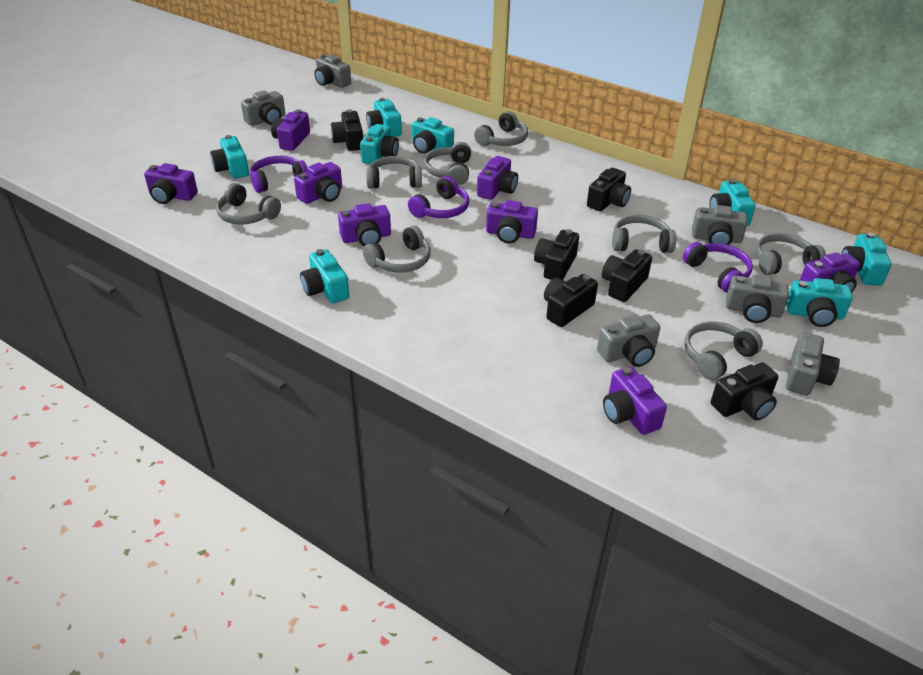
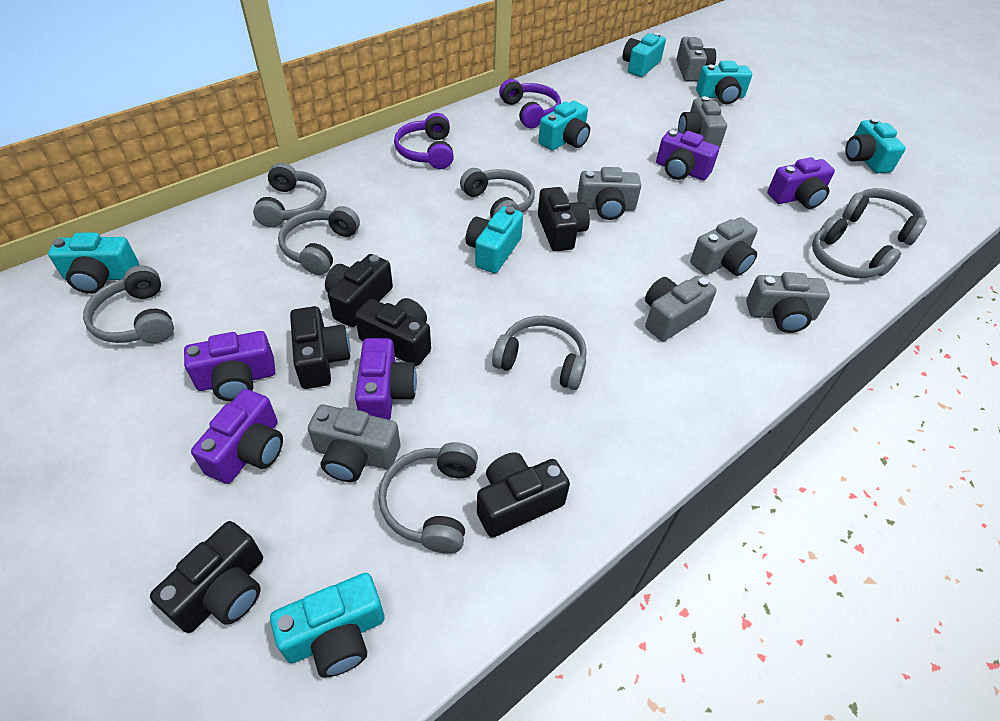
grey camera: [241,90,285,126] [314,54,351,88] [597,314,660,367] [692,205,748,245] [726,274,789,323] [786,332,840,396] = 6 -> [308,404,400,482] [577,167,641,220] [645,276,717,341] [676,37,716,82] [678,96,727,149] [690,217,758,276] [746,272,830,333] = 7
purple camera: [144,163,198,204] [271,109,310,151] [294,162,342,204] [338,203,391,246] [477,156,518,200] [486,200,538,243] [603,366,667,435] [800,252,860,292] = 8 -> [184,331,275,401] [191,389,283,484] [355,338,417,420] [656,130,719,180] [767,157,835,209] = 5
purple headphones: [250,156,307,193] [408,176,469,218] [683,242,753,293] = 3 -> [394,113,454,169] [499,79,561,128] = 2
turquoise camera: [210,135,249,179] [300,249,349,304] [360,124,399,164] [366,98,402,137] [412,117,454,154] [710,179,756,226] [786,278,853,327] [841,232,892,286] = 8 -> [48,232,139,294] [270,573,385,678] [466,206,523,273] [538,101,590,151] [622,33,666,77] [696,61,752,104] [845,118,906,173] = 7

